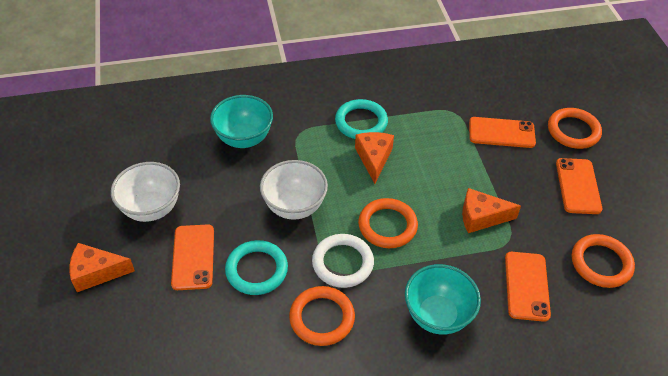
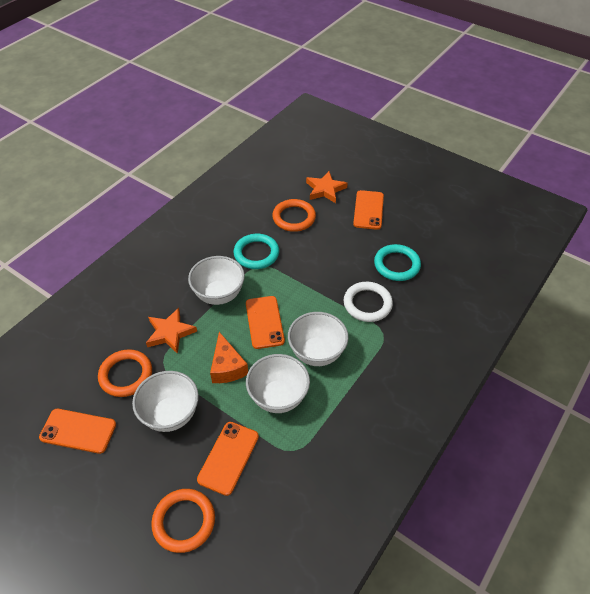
orange cheese: [69,243,135,292] [355,132,394,184] [462,188,521,233] = 3 -> [210,332,248,383] = 1
orange ring: [289,286,355,346] [358,198,418,248] [548,108,602,149] [572,234,635,288] = 4 -> [98,349,152,397] [151,489,215,553] [272,199,316,232] = 3
orange star: none = 0 -> [146,308,197,354] [306,171,348,203] = 2
turquoise bowl: [210,95,273,148] [405,264,481,335] = 2 -> none = 0
white bowl: [111,162,180,222] [260,160,328,220] = 2 -> [132,371,199,432] [188,256,245,305] [246,354,310,413] [288,312,348,366] = 4

